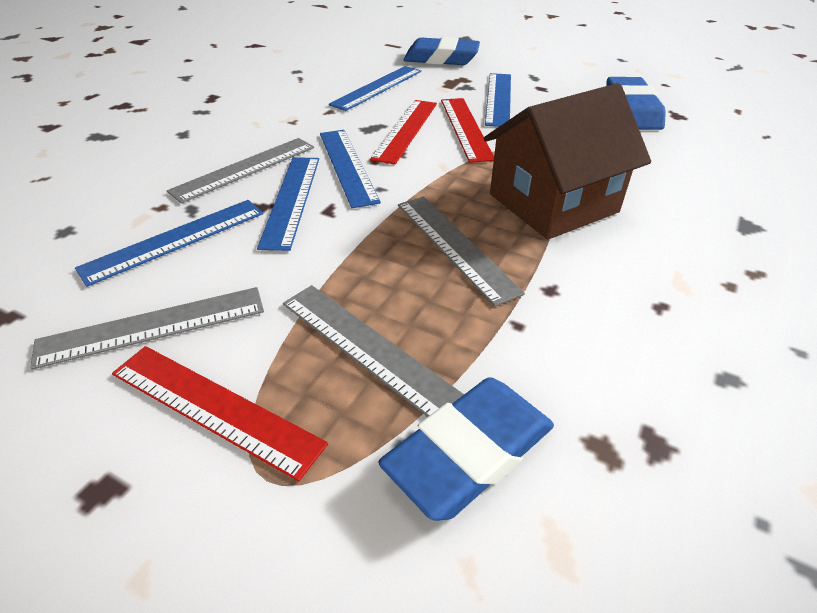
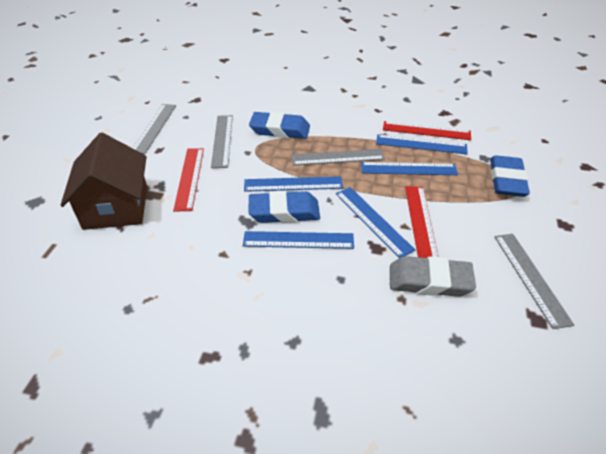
grey eraser: none = 0 -> [390,256,476,297] = 1

